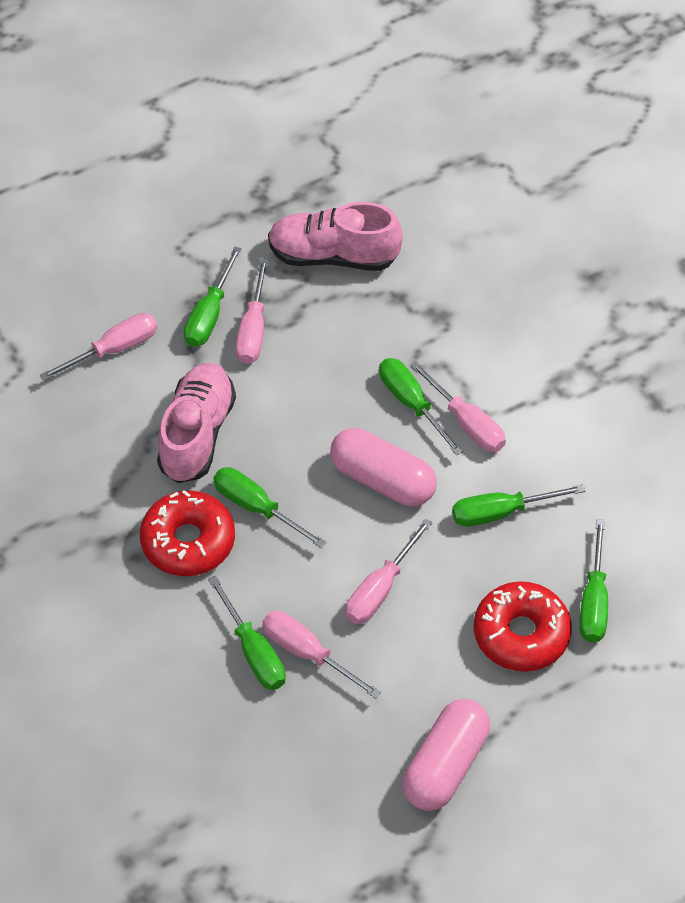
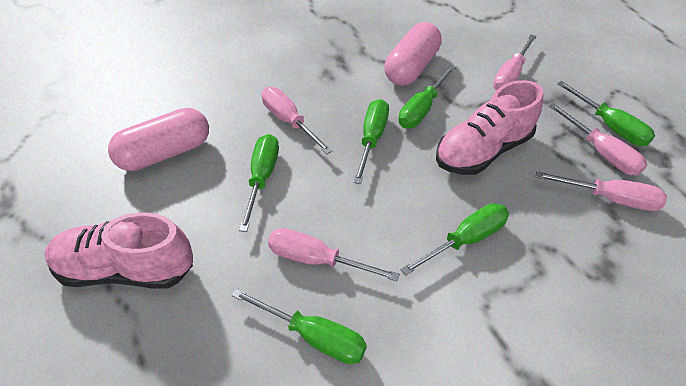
red donut: [140,490,235,576] [474,581,572,672] = 2 -> none = 0

